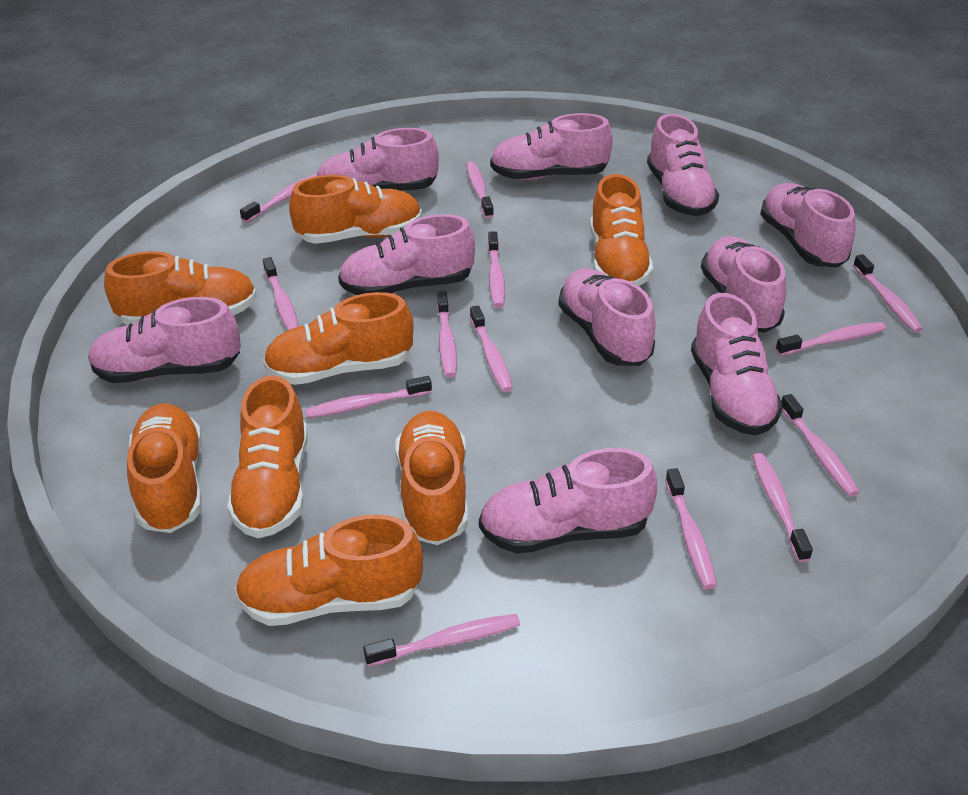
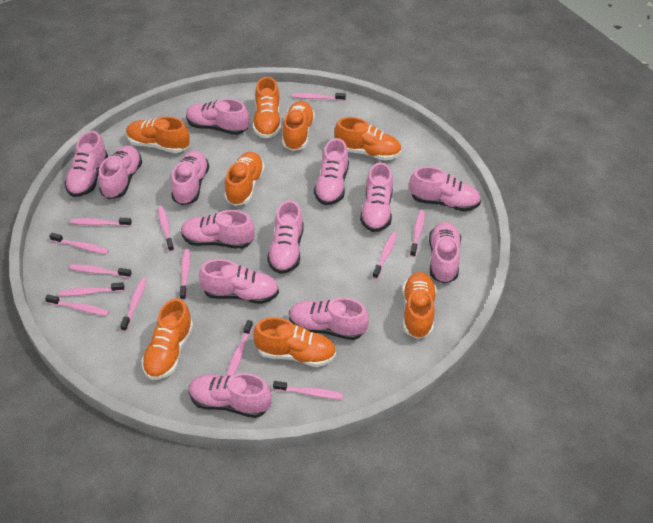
pink shoe: [88,297,241,383] [317,128,439,190] [338,214,475,295] [479,448,657,553] [490,113,613,180] [558,268,656,366] [647,114,719,216] [691,293,783,435] [701,236,786,333] [760,183,856,268] = 10 -> [64,131,108,197] [98,145,142,199] [171,150,209,205] [181,210,255,249] [186,99,249,135] [189,373,272,418] [199,259,279,304] [267,200,304,274] [289,298,369,340] [314,138,349,205] [360,162,393,232] [410,167,481,212] [429,222,461,283] = 13

